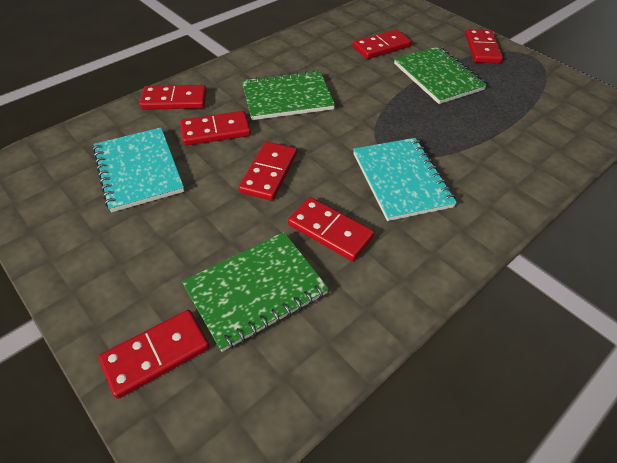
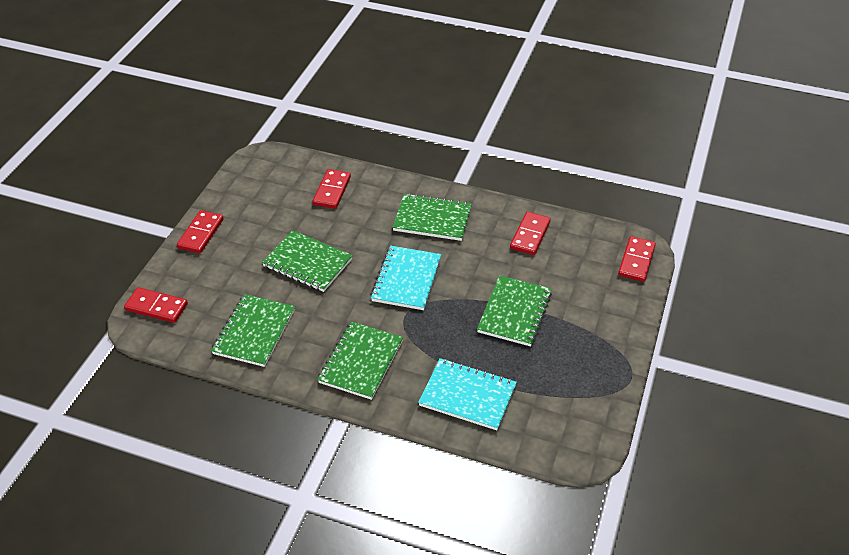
green notebook: [182,232,329,352] [242,70,335,120] [394,46,487,104] = 3 -> [211,294,295,367] [262,230,353,292] [317,322,403,400] [392,193,472,241] [477,275,552,347] = 5
red domino: [99,310,210,399] [140,85,207,110] [180,111,251,146] [239,142,297,201] [288,197,374,261] [353,29,412,59] [465,29,503,63] = 7 -> [124,287,188,323] [177,210,224,253] [312,169,351,209] [510,212,551,255] [618,236,656,282] = 5

